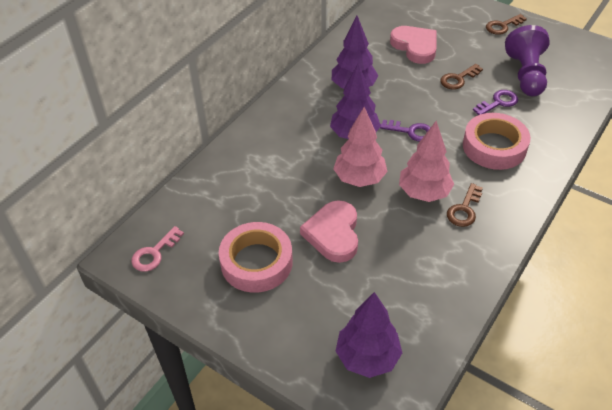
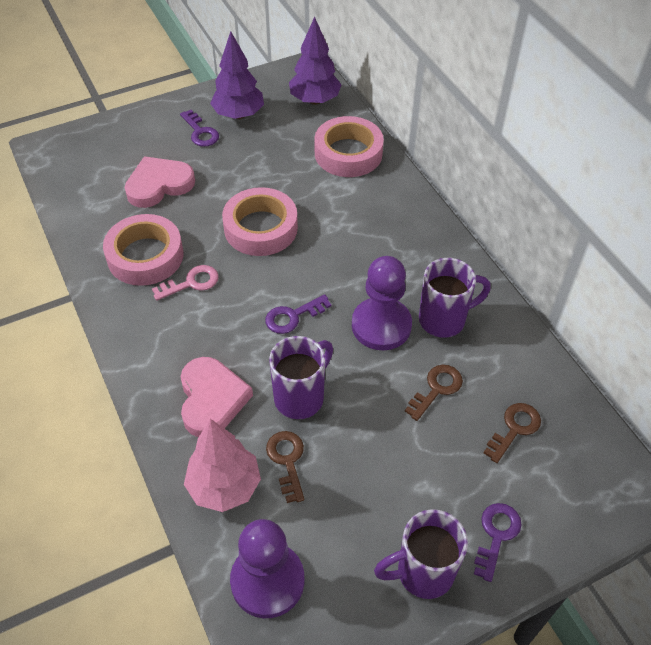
pink tape: [219,222,293,293] [463,113,531,170] = 2 -> [103,214,183,286] [222,187,298,256] [315,116,384,177] = 3
pink tree: [333,107,387,187] [399,121,454,202] = 2 -> [184,419,261,512] = 1
purple key: [380,120,431,142] [473,90,518,115] = 2 -> [180,110,219,147] [265,294,331,334] [474,503,522,582] = 3
purple mug: none = 0 -> [269,336,333,419] [374,509,468,599] [419,258,491,338] = 3
purple pawn: [505,25,550,96] = 1 -> [230,519,304,618] [352,256,412,350] = 2
purple tree: [330,63,381,139] [332,16,378,89] [336,292,402,378] = 3 -> [210,31,264,119] [289,16,342,105] = 2

